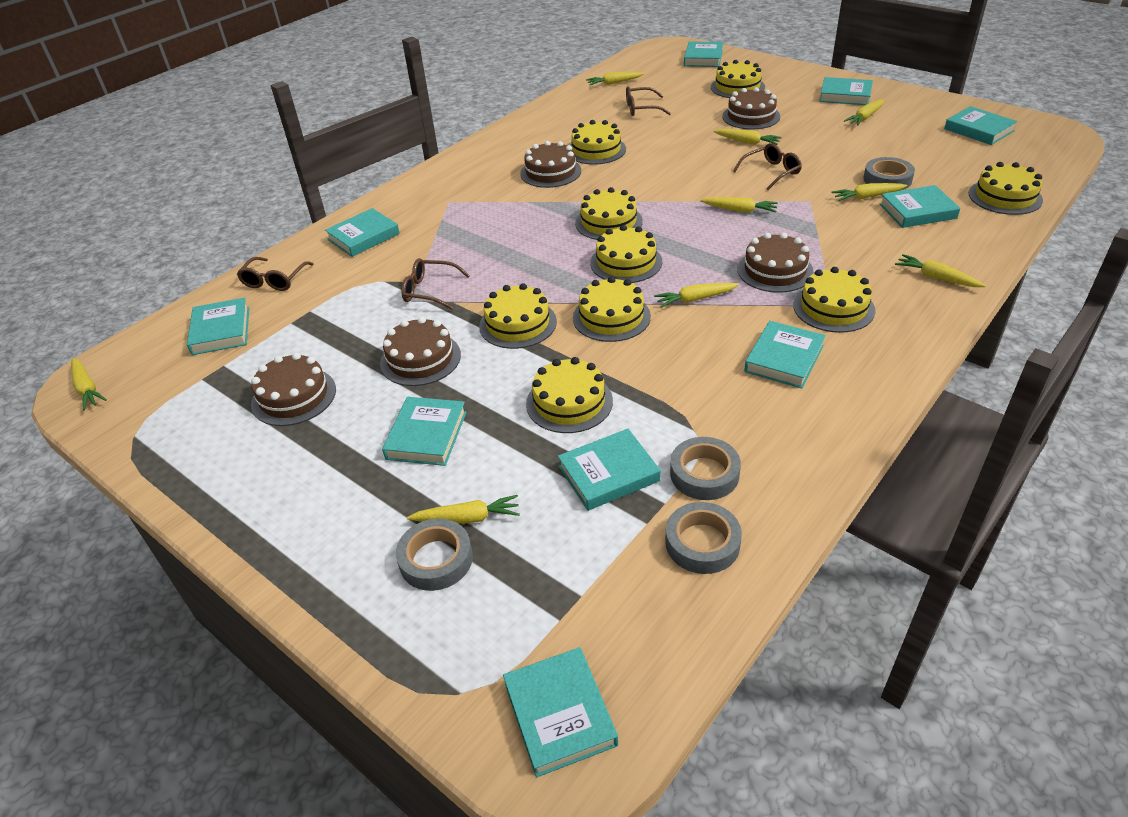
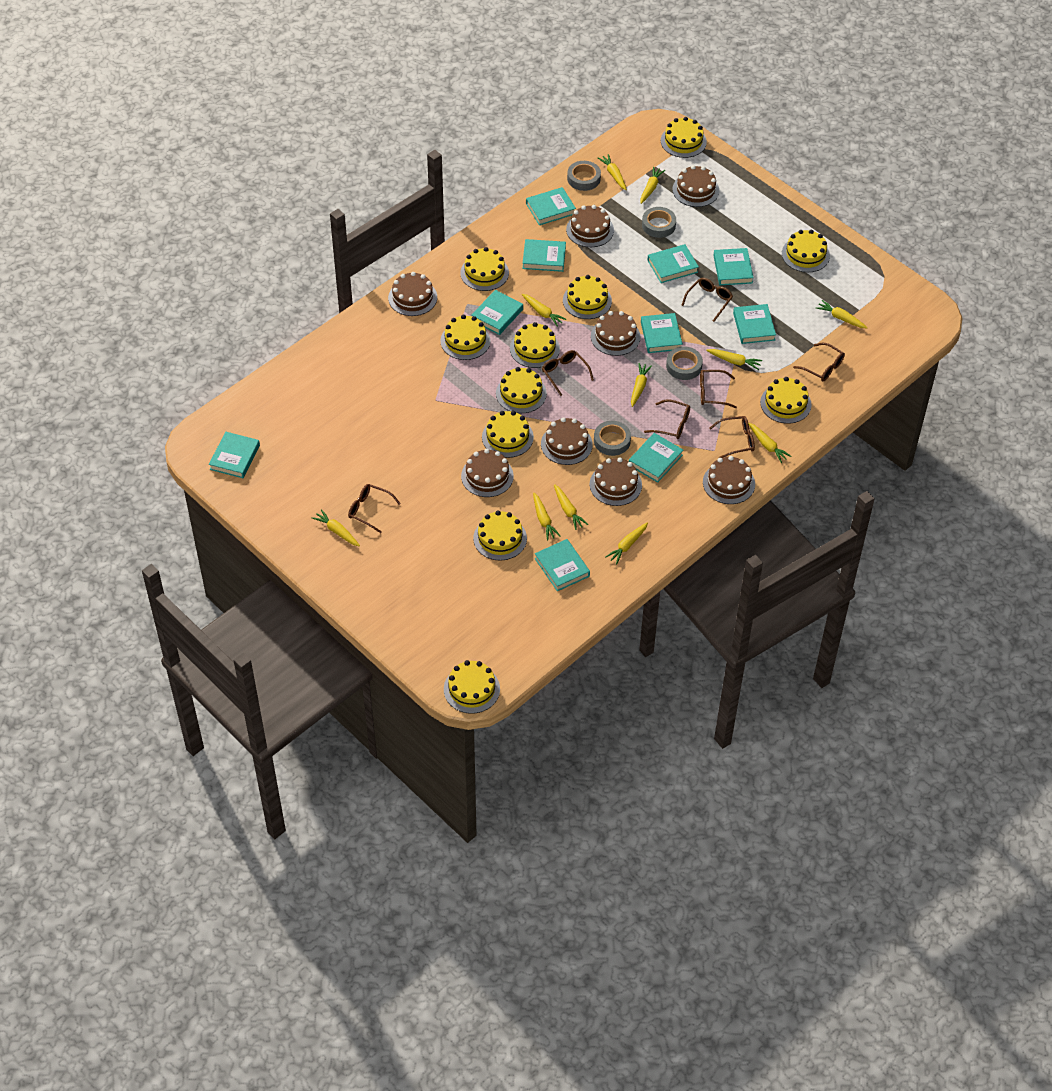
brown cake: [251,353,336,426] [380,317,461,386] [520,141,581,188] [722,87,780,130] [738,233,814,293] = 5 -> [388,272,437,316] [461,449,514,497] [541,417,593,465] [566,205,614,247] [590,457,642,506] [591,311,641,356] [672,165,720,207] [703,456,755,504] = 8
brown glasses: [237,257,314,291] [402,258,470,310] [626,86,671,116] [733,143,802,190] = 4 -> [348,484,401,533] [542,350,594,396] [644,399,690,439] [681,278,733,322] [700,370,737,408] [710,416,755,458] [793,343,845,381] = 7
yellow cake: [479,283,557,349] [526,357,613,433] [570,120,626,165] [573,276,651,342] [575,187,643,240] [590,225,662,283] [711,60,765,98] [793,267,875,333] [969,162,1043,215] = 9 -> [440,315,490,360] [444,660,500,714] [460,247,509,291] [473,511,527,560] [482,411,534,458] [496,367,547,413] [510,322,560,368] [563,275,612,319] [661,117,707,158] [760,377,812,424] [782,230,830,272] = 11
yellow carrot: [71,358,107,410] [407,495,520,524] [586,71,644,85] [654,283,739,308] [700,197,778,213] [714,129,782,145] [832,183,907,201] [844,99,884,125] [895,254,986,287] = 9 -> [312,509,360,547] [522,294,566,327] [533,493,561,540] [554,484,588,530] [598,154,627,190] [605,522,648,564] [631,363,652,407] [641,167,665,204] [706,349,762,370] [748,423,792,463] [816,300,868,328] = 11

